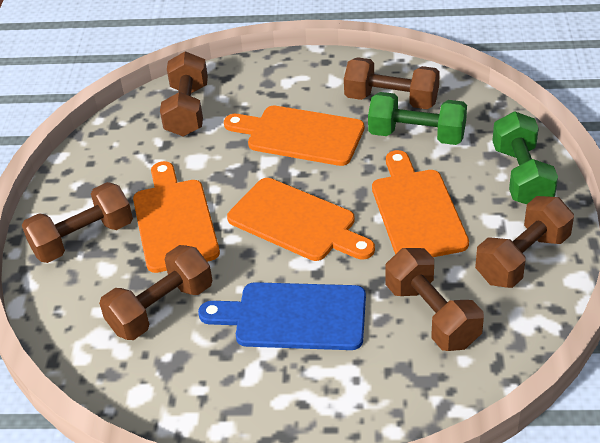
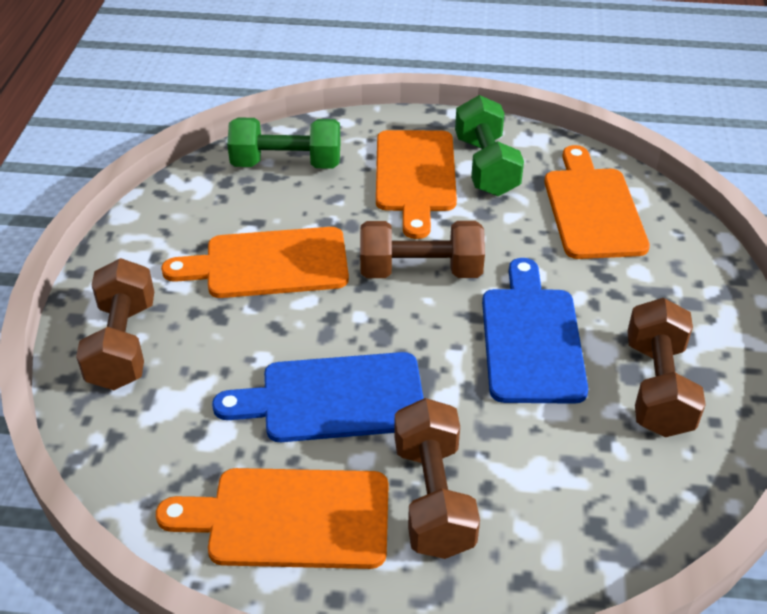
blue cutting board: [198,282,366,350] = 1 -> [212,352,424,442] [482,258,588,404] = 2
brown dumbbell: [22,182,133,263] [99,245,212,340] [160,51,208,137] [344,57,440,109] [386,248,484,351] [475,196,574,288] = 6 -> [76,258,154,390] [360,221,485,278] [394,398,480,559] [627,298,706,437] = 4

